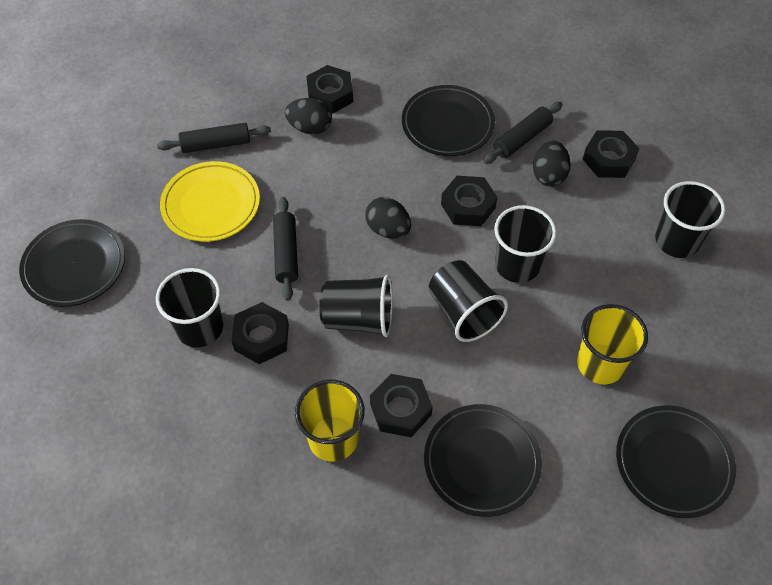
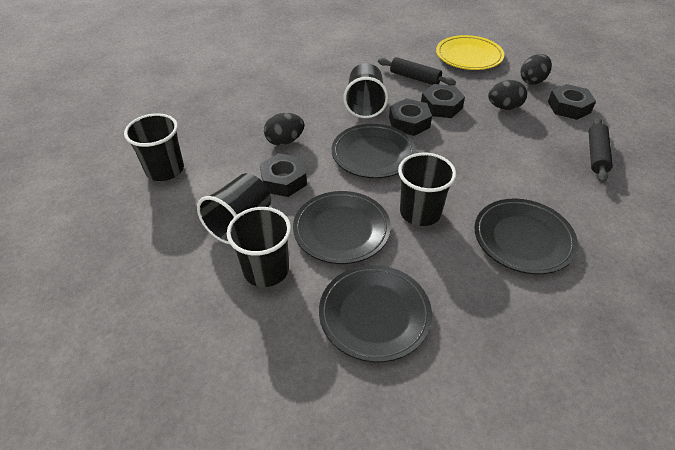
black nut: [232,302,289,364] [306,65,353,114] [370,374,433,437] [441,176,498,226] [583,130,639,178] = 5 -> [260,153,307,197] [389,98,432,136] [421,84,465,118] [548,84,596,120] = 4
black rolling pin: [157,123,271,153] [273,197,298,301] [483,102,563,164] = 3 -> [378,57,456,86] [589,117,613,183] = 2
yellow cup: [295,380,365,462] [577,304,648,385] = 2 -> none = 0

